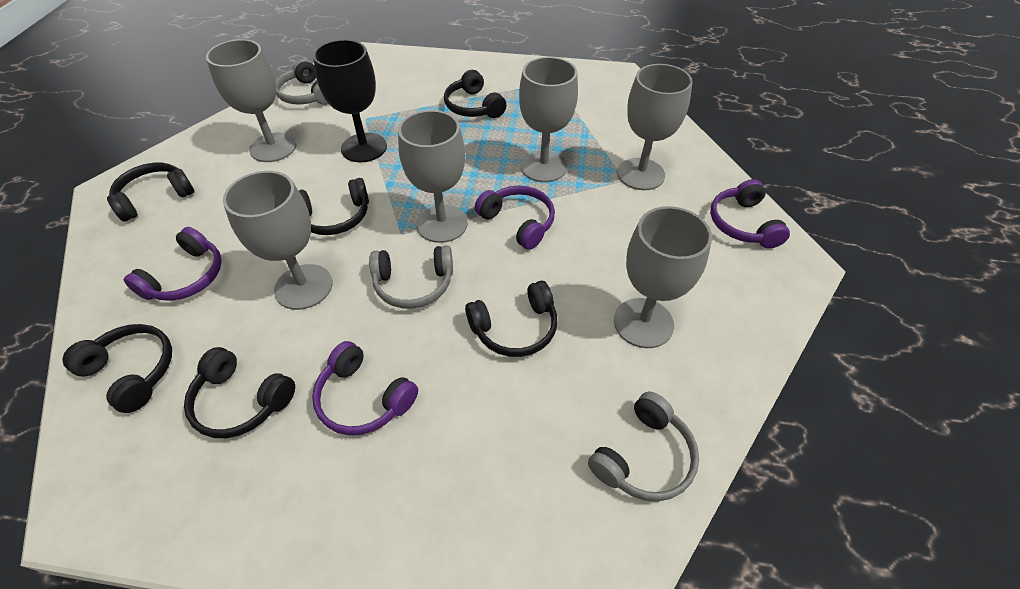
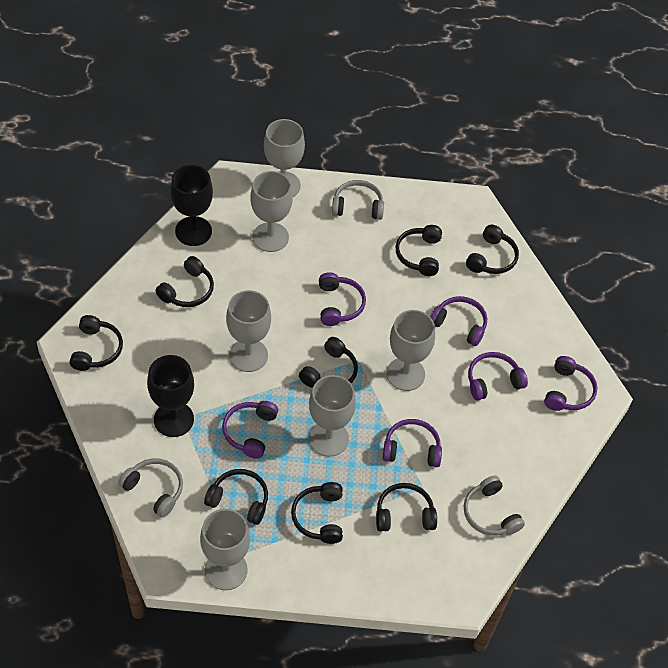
black goblet: [313,39,387,162] = 1 -> [147,355,194,437] [170,165,213,246] = 2
black headphones: [63,324,172,413] [107,163,194,221] [184,347,295,438] [299,178,369,235] [444,70,506,118] [465,281,557,357] = 6 -> [70,315,123,371] [155,256,214,307] [204,469,268,525] [291,482,343,544] [299,337,358,388] [376,483,437,532] [396,225,442,276] [466,225,519,274] = 8
purple headphones: [124,227,222,301] [312,341,418,435] [475,186,555,250] [710,179,790,248] = 4 -> [222,401,278,459] [319,272,366,326] [383,419,442,467] [430,296,487,346] [468,352,528,401] [544,356,597,411] = 6

